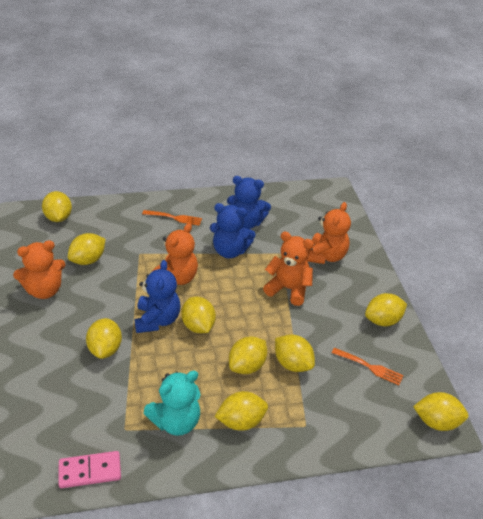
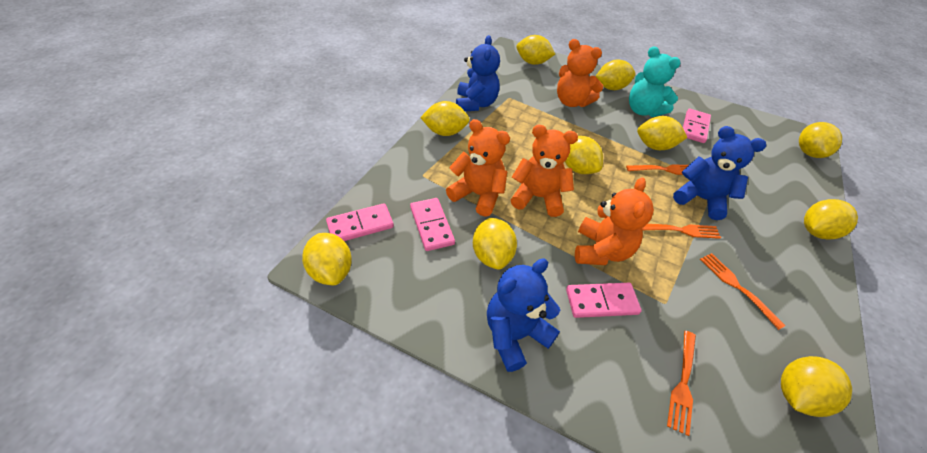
orange fork: [142,210,202,226] [332,348,404,385] = 2 -> [626,165,689,175] [642,224,721,239] [667,331,696,436] [700,253,786,330] = 4
pink domino: [58,451,121,488] = 1 -> [326,203,394,241] [410,198,455,251] [566,283,642,318] [683,109,711,143] = 4
yellow lemon: [42,191,72,222] [68,233,105,265] [86,318,122,359] [181,297,216,333] [214,391,268,431] [229,336,267,374] [275,334,315,372] [365,293,407,326] [413,392,468,431] = 9 -> [302,233,352,285] [420,101,470,136] [473,218,517,270] [516,35,555,65] [565,136,603,174] [596,59,635,90] [637,116,687,150] [781,356,852,417] [799,122,842,158] [804,199,858,240] = 10

